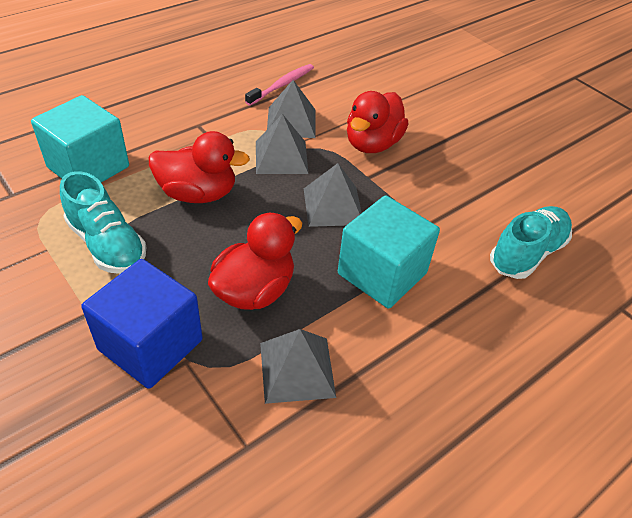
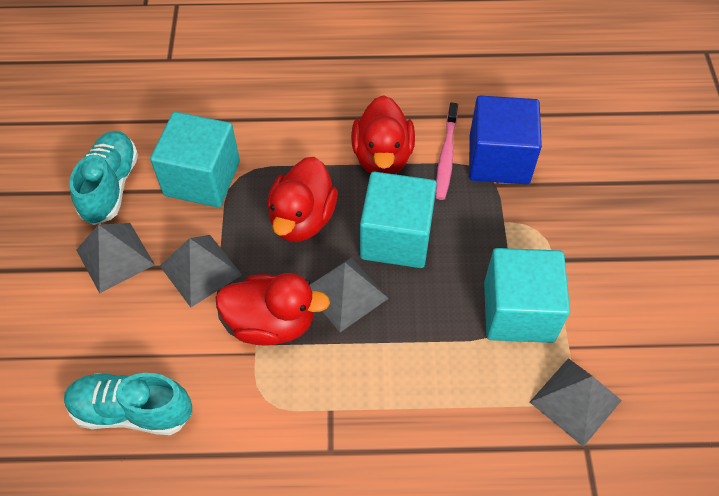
turquoise cube: [31,95,129,183] [338,195,440,308] = 2 -> [150,112,240,207] [360,172,437,268] [484,248,570,343] = 3

